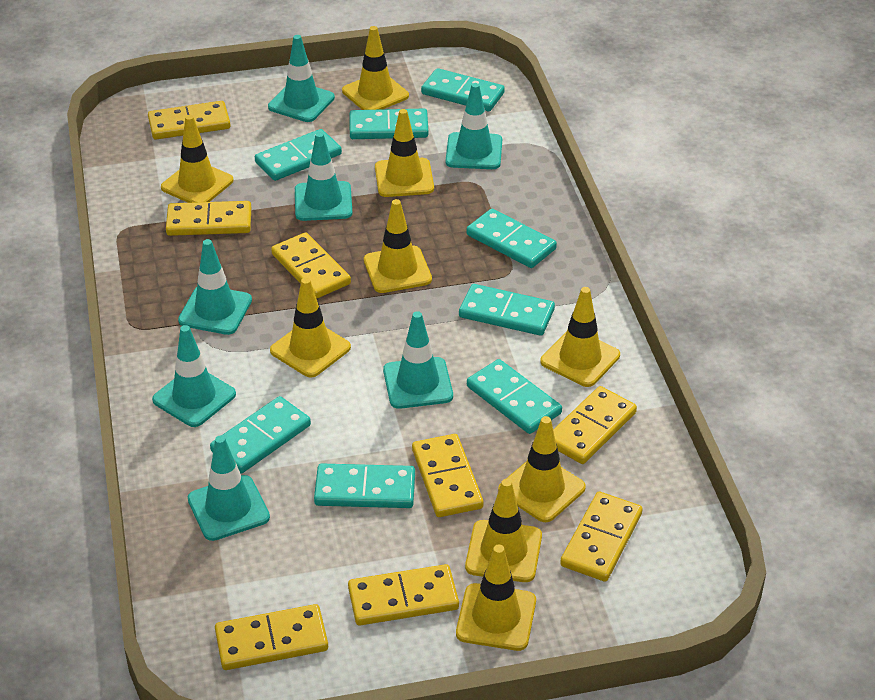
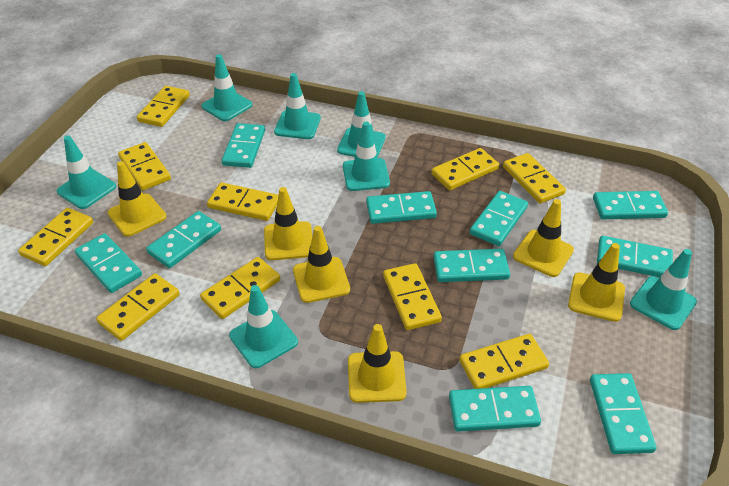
turquoise domino: [210,396,311,473] [255,129,342,181] [314,463,415,508] [350,109,428,139] [421,68,505,112] [459,284,555,336] [466,209,557,268] [467,359,562,434] = 8 -> [75,233,142,293] [146,211,221,268] [222,123,265,168] [366,191,437,224] [433,249,510,282] [449,386,541,432] [470,191,528,246] [590,373,656,454] [593,191,668,219] [597,236,673,277] = 10
yellow domino: [148,101,231,140] [166,201,251,236] [215,604,328,670] [271,232,351,299] [348,564,459,625] [412,434,483,517] [553,386,637,464] [560,492,643,582] = 8 -> [18,208,93,266] [96,273,180,341] [118,142,171,190] [137,86,190,127] [200,257,280,319] [207,182,278,221] [383,263,442,330] [432,148,499,190] [459,334,549,389] [503,153,566,203] = 10
yellow traffic cone: [161,115,233,203] [270,278,351,378] [342,26,409,110] [364,199,432,293] [375,109,434,197] [456,544,536,651] [465,479,542,582] [498,416,586,522] [540,287,620,387] = 9 -> [108,161,166,237] [264,187,312,260] [293,226,350,303] [348,324,407,403] [513,199,574,277] [568,243,625,322] = 6

